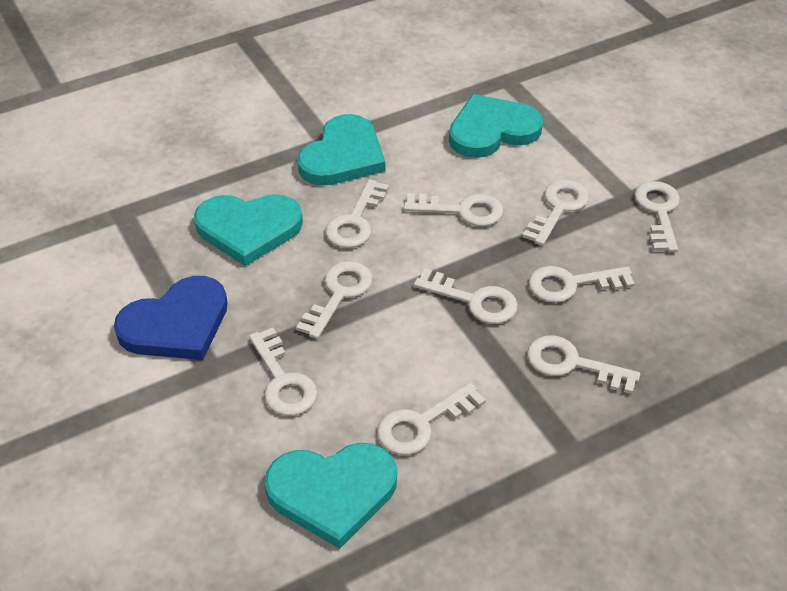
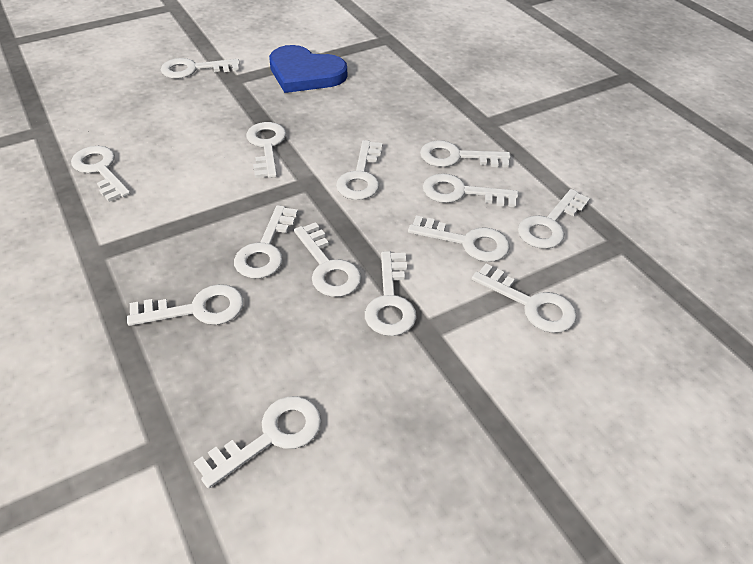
turquoise heart: [194,194,303,266] [264,443,397,549] [297,114,385,186] [449,94,543,158] = 4 -> none = 0
white key: [249,328,318,416] [296,261,373,339] [325,179,389,248] [377,383,486,455] [404,193,503,226] [414,269,518,324] [522,180,589,246] [527,335,640,394] [529,266,635,303] [634,181,680,252] = 10 -> [71,146,130,202] [127,284,244,326] [161,58,240,79] [194,396,322,489] [234,205,298,278] [246,122,286,178] [294,222,362,297] [336,140,382,200] [365,251,417,336] [408,216,510,262] [420,140,511,167] [423,173,518,207] [472,264,577,333] [518,189,590,249] = 14

